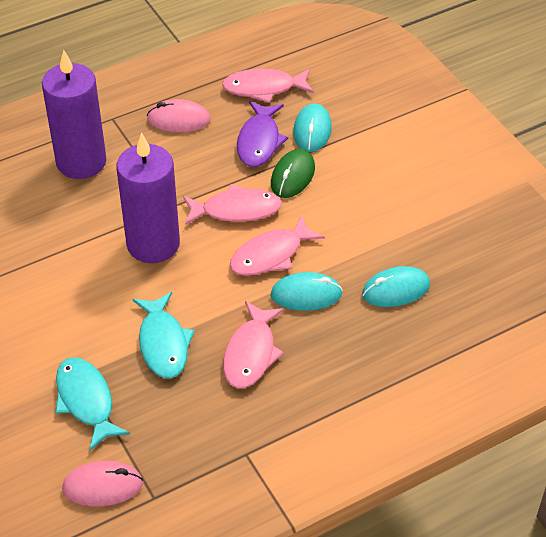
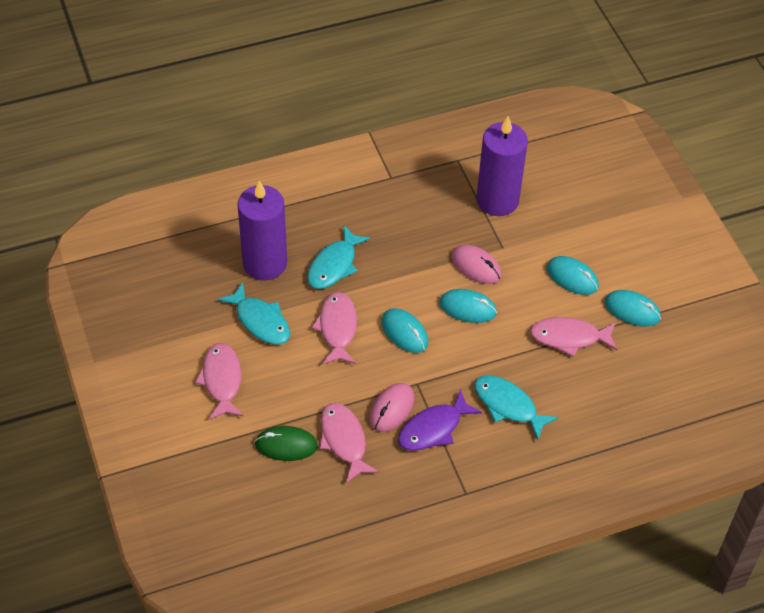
turquoise fish: [55,357,130,450] [132,292,195,378] = 2 -> [218,282,290,345] [307,226,371,289] [474,375,558,440] = 3
turquoise mouse: [271,272,343,311] [293,103,332,152] [362,266,430,307] = 3 -> [381,308,428,353] [439,289,497,323] [547,256,599,295] [605,290,661,326] = 4

